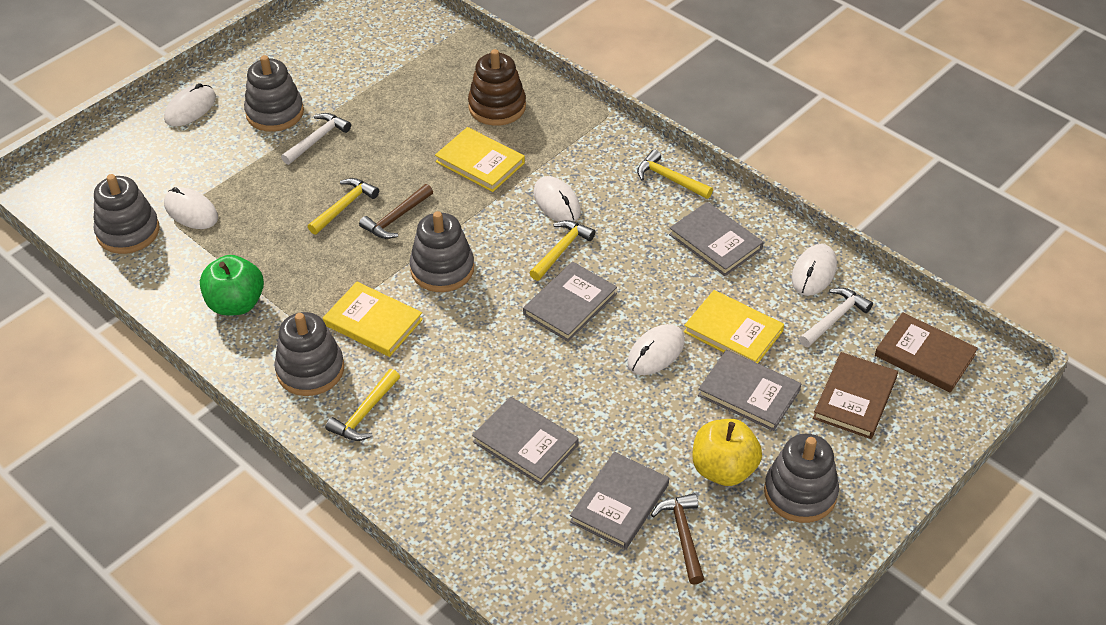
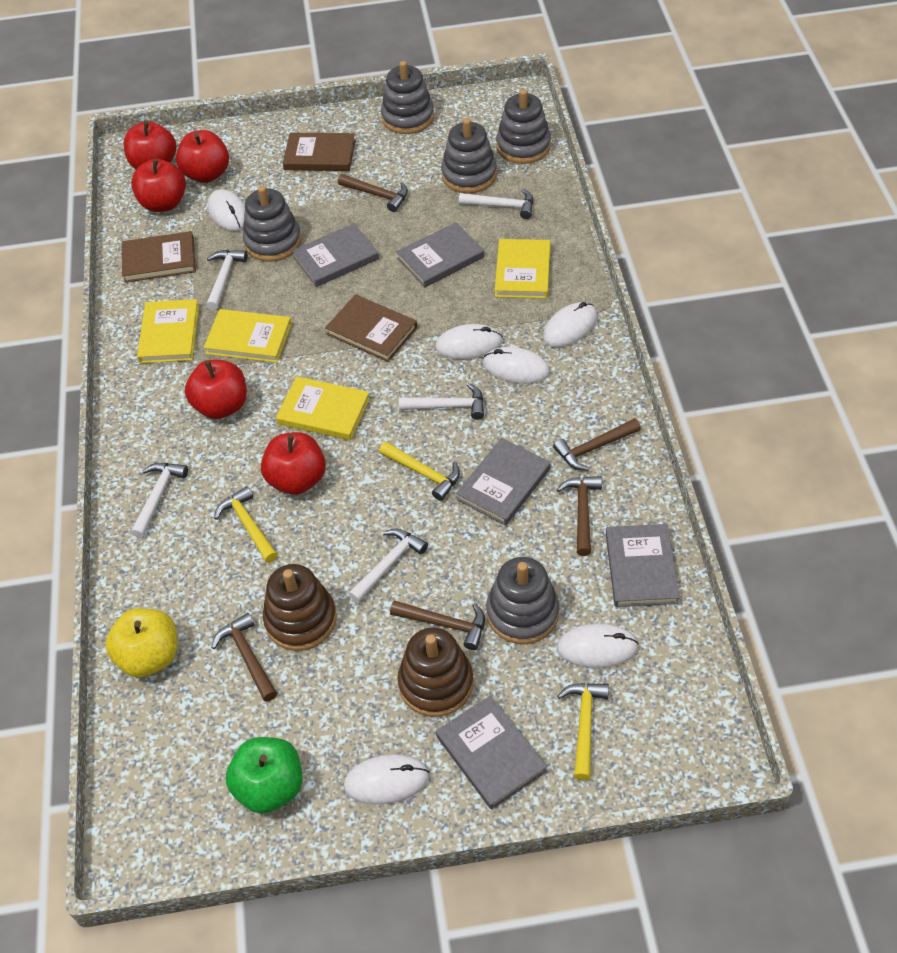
brown book: [813,352,898,439] [875,312,978,393] = 2 -> [122,231,196,283] [283,133,356,171] [325,294,417,362] = 3
brown hammer: [359,184,433,239] [651,493,704,584] = 2 -> [211,613,277,702] [338,174,408,212] [390,601,485,650] [553,418,641,471] [556,476,602,556] = 5
brown stacking toy: [468,49,526,126] = 1 -> [263,564,336,651] [398,627,473,717] = 2
red apple: none = 0 -> [124,121,176,169] [131,158,186,212] [176,130,229,183] [185,360,247,419] [261,432,326,495] = 5
white hammer: [281,113,351,165] [799,288,873,347] = 2 -> [131,463,188,538] [206,250,247,310] [348,529,428,603] [399,383,484,420] [459,189,533,219] = 5
white mouse: [164,83,216,126] [164,187,218,229] [533,176,581,222] [627,324,685,375] [792,244,837,296] = 5 -> [208,189,245,231] [344,754,429,805] [435,324,503,359] [483,347,550,384] [543,302,597,347] [557,624,639,668] = 6
yellow book: [323,282,423,357] [435,127,525,192] [684,290,784,363] = 3 -> [137,299,199,363] [204,309,292,363] [276,376,370,440] [495,239,550,299] = 4
yellow hammer: [308,178,379,235] [326,369,400,441] [530,220,595,281] [637,150,713,199] = 4 -> [214,486,278,563] [379,442,460,501] [557,683,609,780] = 3

